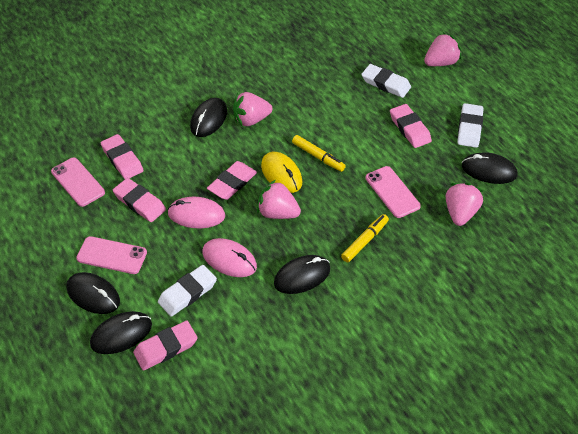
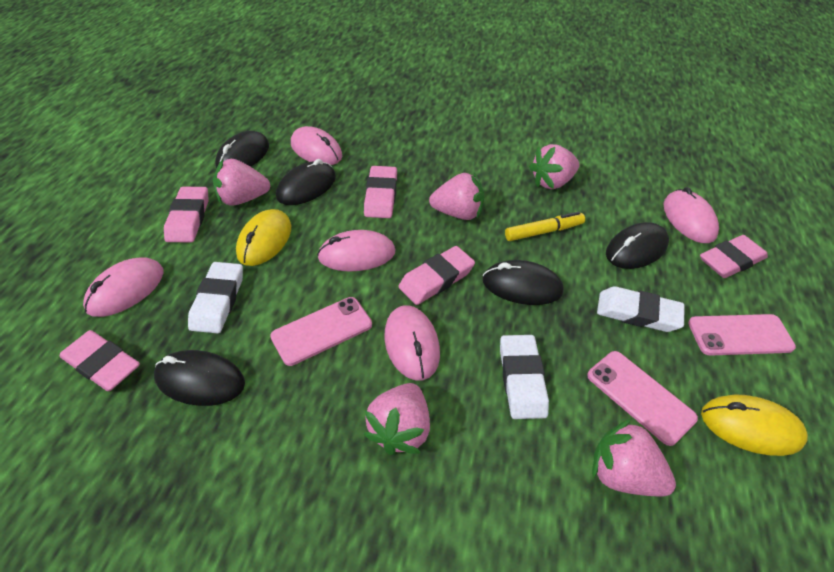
pink mouse: [167,197,225,228] [203,238,257,277] = 2 -> [83,257,163,317] [291,126,342,165] [317,230,395,271] [384,305,440,381] [664,187,719,243] = 5
pink strawberry: [233,92,272,127] [257,180,301,219] [424,32,461,66] [446,182,483,226] = 4 -> [213,159,270,206] [364,383,430,455] [429,173,484,220] [529,144,580,189] [592,418,676,496] = 5
yellow marker: [292,135,346,172] [341,214,389,262] = 2 -> [505,211,585,241] = 1
yellow mouse: [261,152,302,193] = 1 -> [236,209,291,266] [701,395,808,456] = 2

